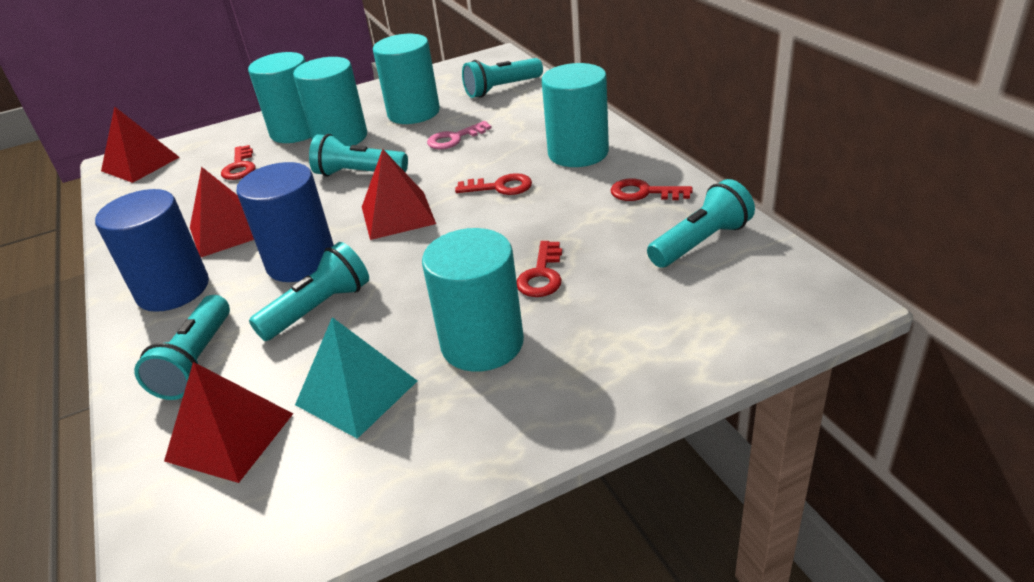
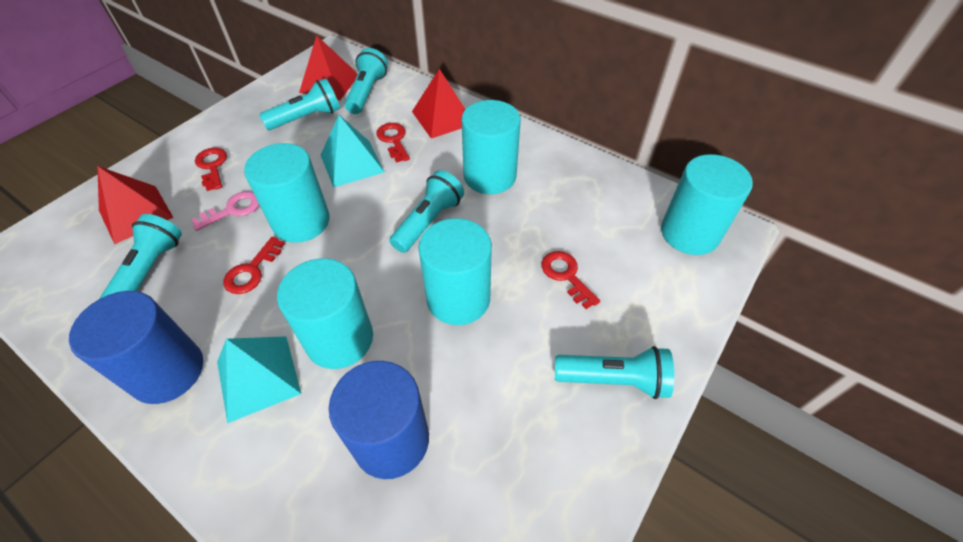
red pyramid: [101,106,180,183] [164,362,293,483] [190,167,254,257] [362,149,436,240] = 4 -> [97,166,174,244] [299,35,358,100] [412,69,465,138] = 3
turquoise pyramid: [295,317,417,439] = 1 -> [217,336,301,423] [321,115,384,188] = 2

